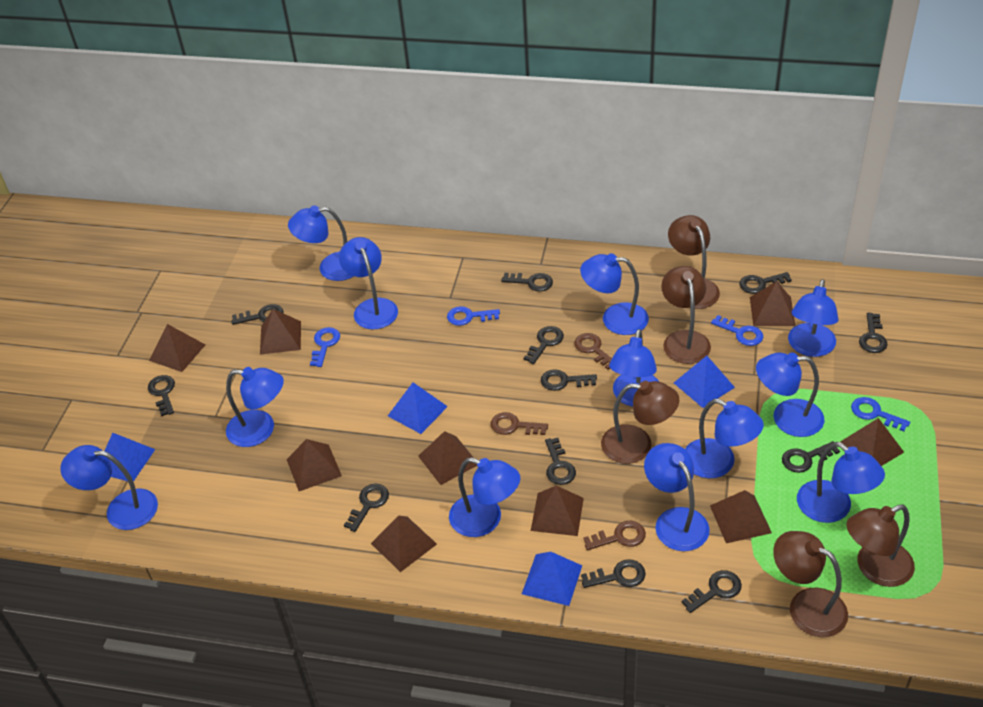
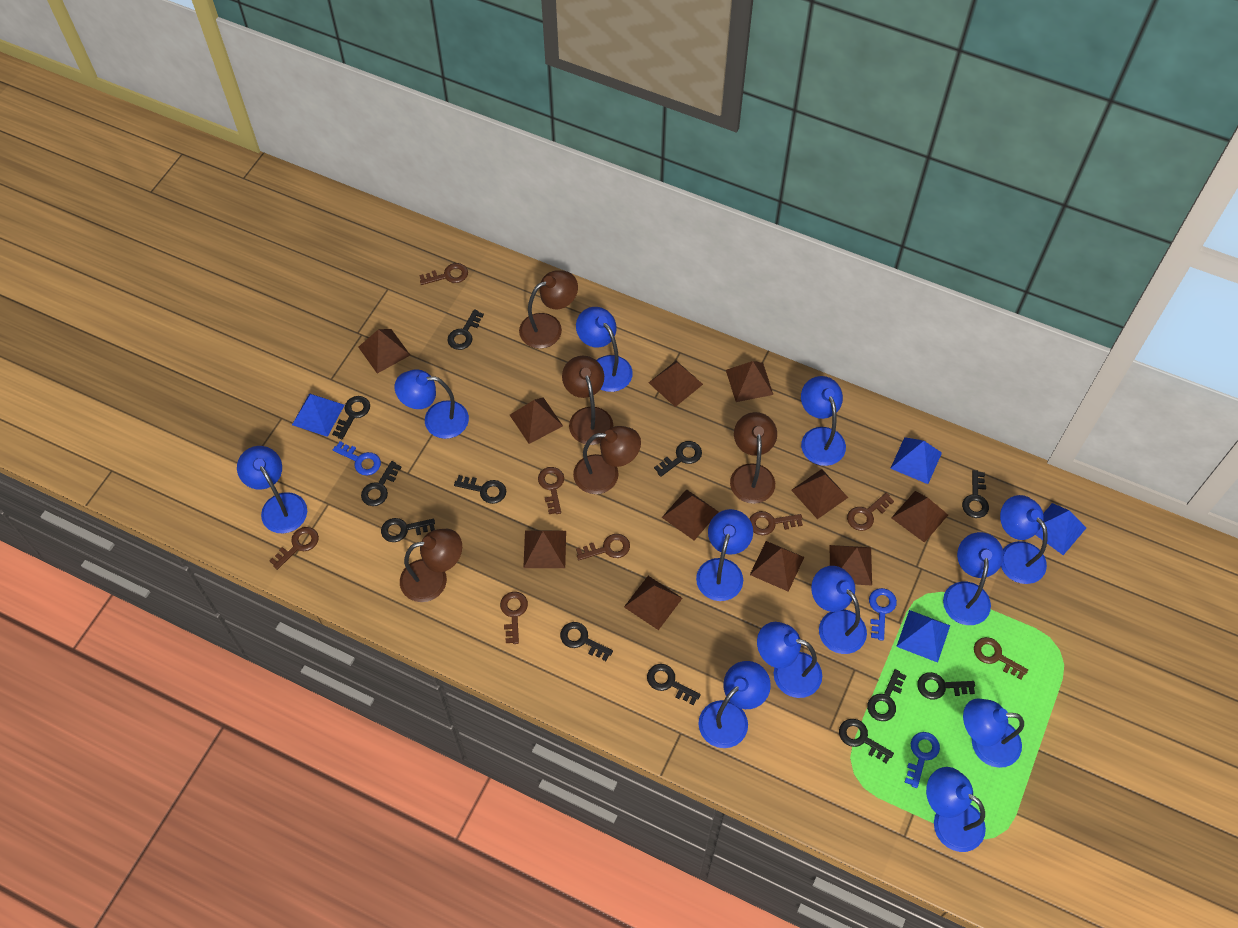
blue key: [310,327,340,367] [447,306,500,326] [711,315,763,346] [851,397,910,431] = 4 -> [333,441,381,476] [869,588,897,641] [904,732,940,788] = 3
brown key: [491,412,548,435] [574,333,612,370] [583,521,646,550] = 3 -> [270,527,319,570] [419,263,468,285] [500,592,528,644] [538,467,564,514] [576,534,630,560] [749,511,803,535] [847,493,894,531] [974,637,1028,680] = 8
brown pyramid: [149,324,205,372] [260,309,301,355] [286,439,342,491] [371,516,437,572] [418,431,477,485] [531,486,584,536] [710,490,772,543] [750,281,795,326] [840,418,904,466] = 9 -> [358,329,410,374] [510,397,563,444] [523,530,566,568] [624,576,683,630] [648,361,703,407] [662,489,719,540] [726,361,773,402] [750,541,804,592] [791,469,848,519] [830,545,872,585] [891,491,948,543] = 11

